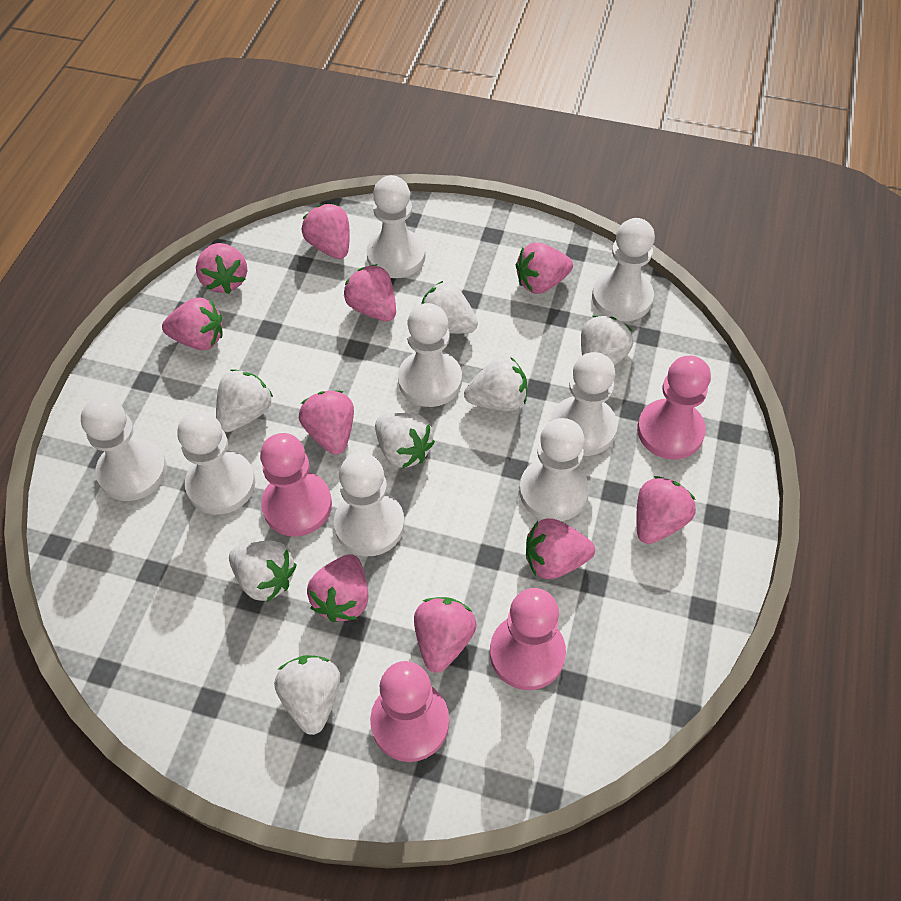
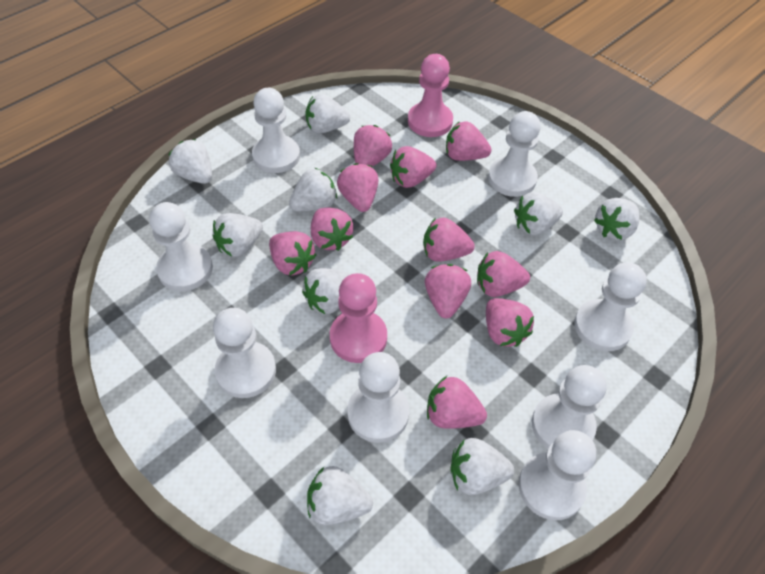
pink pawn: [260,433,332,537] [370,661,449,762] [490,588,566,690] [637,356,711,460] = 4 -> [330,273,387,363] [408,54,453,137] = 2
pink strawberry: [162,297,223,350] [196,243,247,294] [299,390,354,455] [302,204,350,259] [307,554,368,622] [344,264,396,321] [414,597,477,673] [516,243,573,294] [526,518,595,579] [636,476,696,544] = 10 -> [269,231,316,276] [311,207,353,251] [337,163,378,212] [354,125,392,167] [390,146,437,188] [423,218,475,262] [425,264,471,318] [427,376,487,429] [446,121,491,161] [477,251,530,297] [486,298,534,347] = 11
white strawberry: [216,369,273,432] [229,541,297,602] [274,655,340,735] [375,413,435,468] [421,281,478,334] [464,357,527,411] [581,315,633,365] = 7 -> [169,139,212,184] [212,213,263,257] [289,168,337,211] [302,268,351,314] [305,94,350,134] [307,466,373,525] [451,438,514,495] [514,192,563,235] [594,198,640,240] = 9

